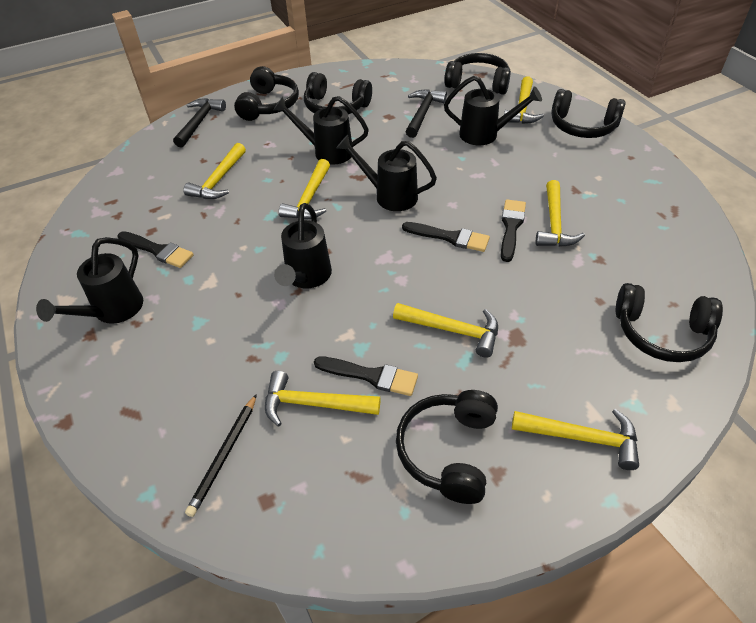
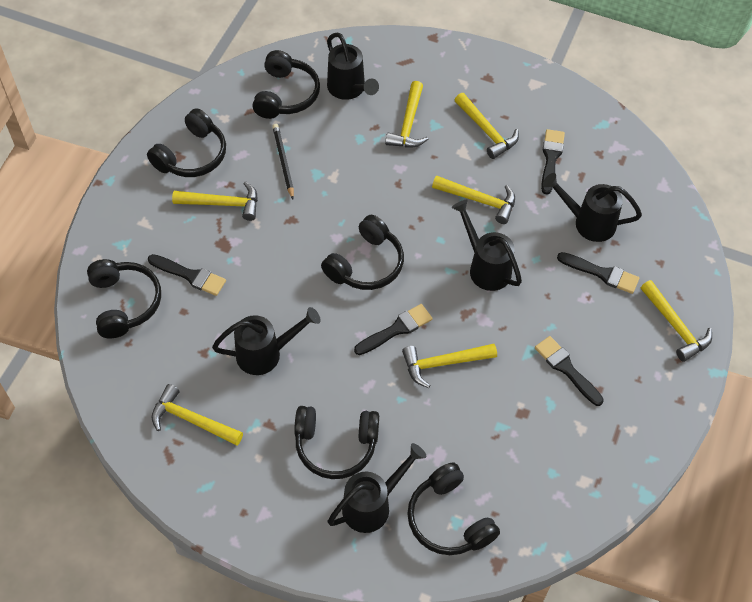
black brush: [118,231,194,268] [314,356,418,396] [402,222,490,252] [501,199,526,262] = 4 -> [148,254,226,296] [354,304,433,355] [535,336,604,406] [541,129,565,195] [557,252,639,294] = 5
black hammer: [173,98,226,147] [406,89,447,138] = 2 -> none = 0

